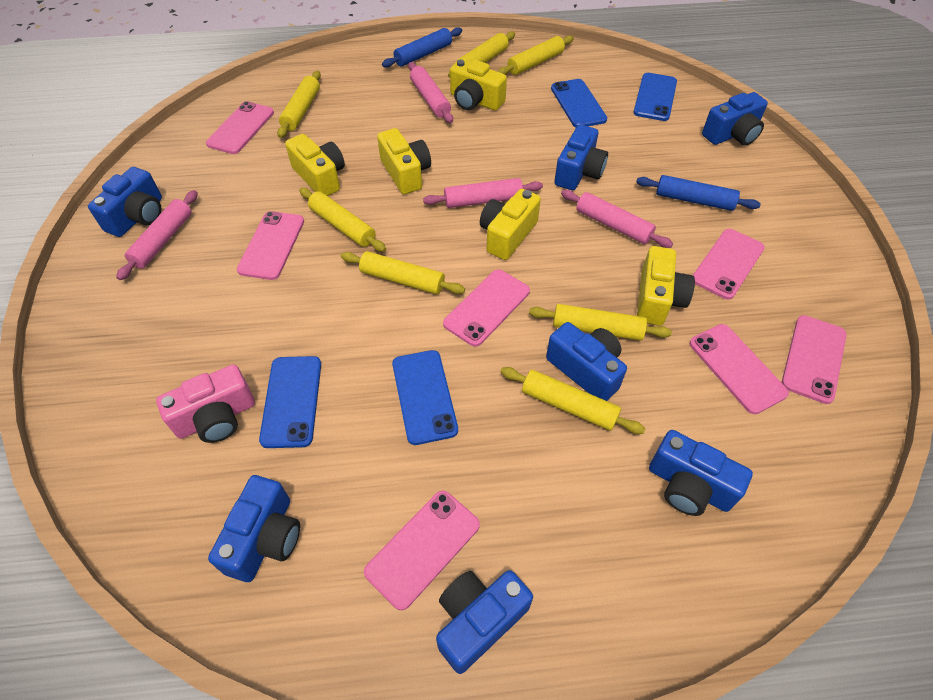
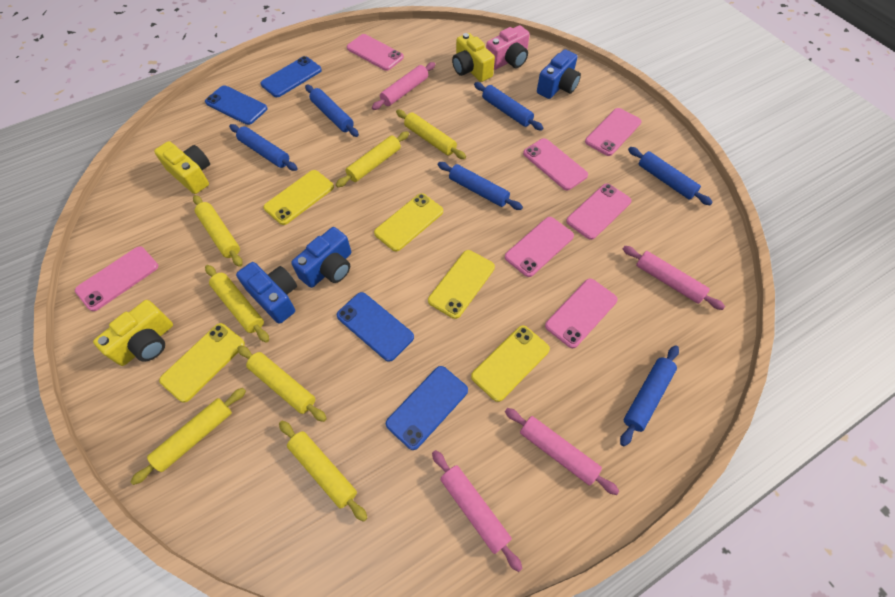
blue camera: [88,167,162,237] [208,475,300,582] [436,570,533,674] [546,322,627,401] [554,125,608,190] [649,430,753,516] [702,92,768,146] = 7 -> [236,262,297,324] [291,227,351,288] [537,49,581,99] = 3
blue rolling pin: [382,27,462,68] [636,175,761,211] = 2 -> [229,124,298,171] [305,85,359,137] [438,162,523,210] [474,82,543,131] [620,345,679,446] [628,147,713,205] = 6
yellow camera: [285,134,345,196] [377,128,431,194] [450,59,507,111] [480,189,541,260] [637,246,695,326] = 5 -> [93,300,173,366] [154,141,210,194] [452,33,495,82] = 3
yellow phone: none = 0 -> [159,323,245,403] [263,170,334,225] [374,193,443,251] [428,250,495,319] [471,326,550,402] = 5

